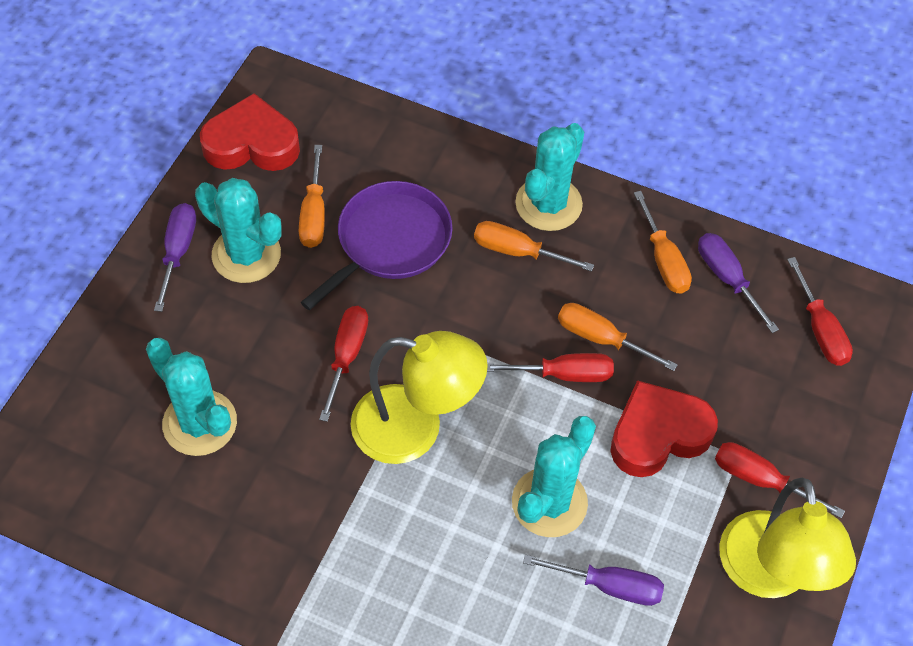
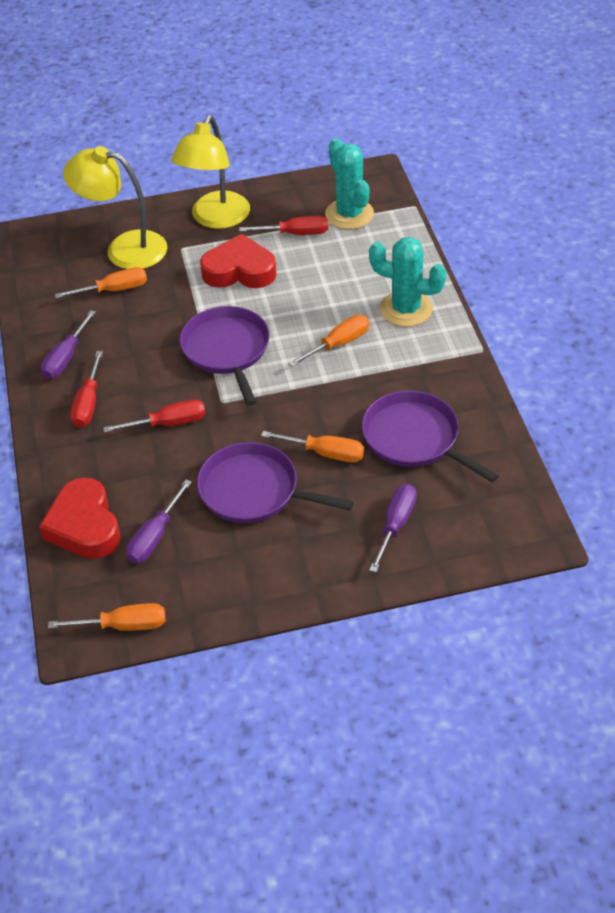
purple pan: [301,181,453,310] = 1 -> [180,306,270,406] [197,442,354,523] [362,390,499,483] = 3
red screwdriver: [319,306,368,422] [487,353,614,382] [715,442,845,518] [787,257,853,366] = 4 -> [70,351,103,428] [103,400,206,433] [239,216,328,235] = 3
turquoise cactus: [146,338,237,456] [195,178,282,283] [512,416,596,537] [515,123,584,231] = 4 -> [325,138,374,230] [369,237,446,327] = 2

